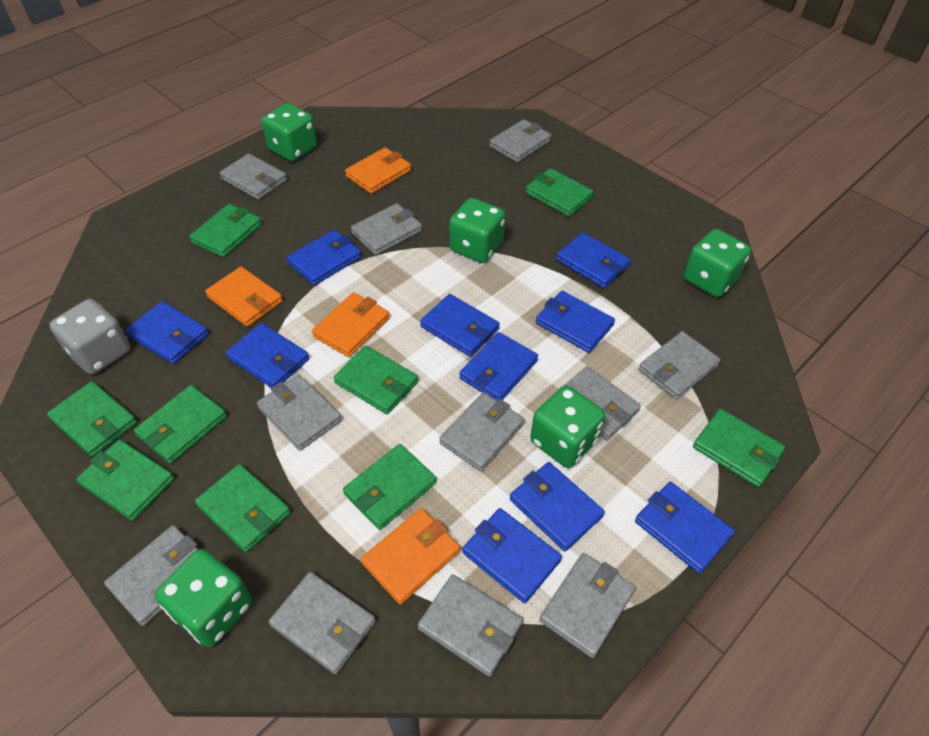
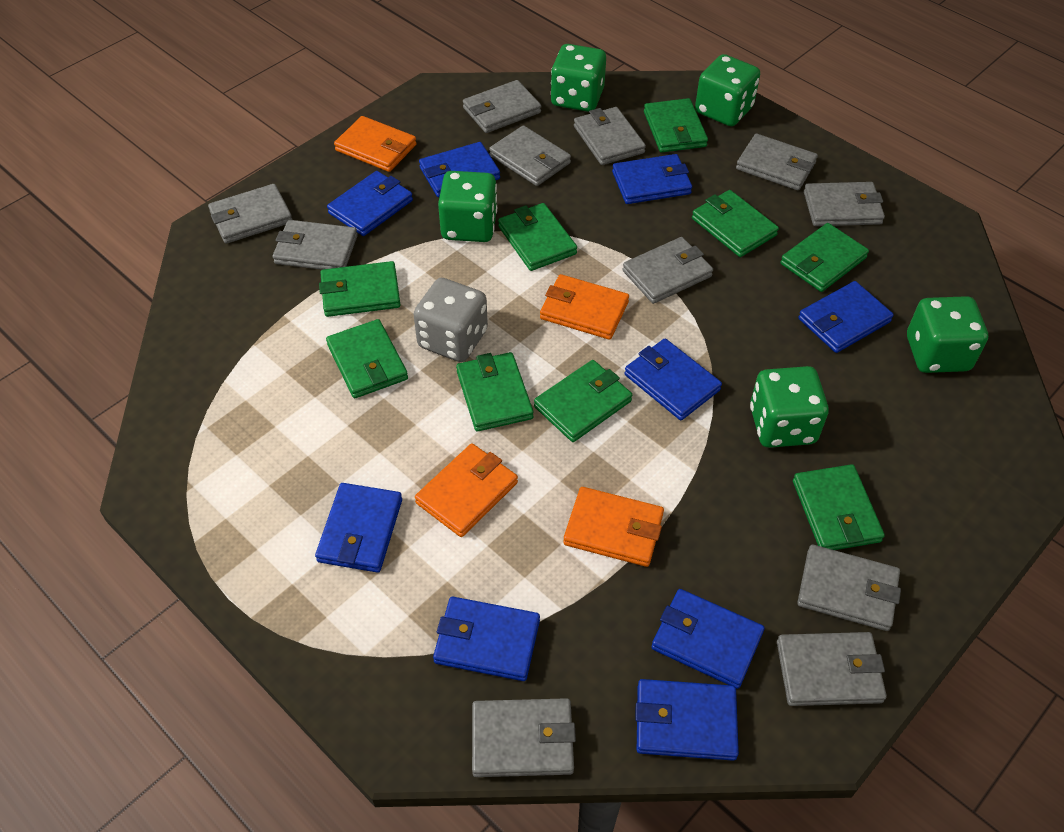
blue wallet: [125,301,209,364] [226,323,309,388] [287,230,362,286] [420,294,499,357] [459,332,538,401] [462,508,562,603] [510,462,605,551] [536,291,615,353] [556,232,631,288] [635,482,735,573] = 10 -> [315,483,402,573] [327,171,413,236] [419,142,500,197] [433,597,540,681] [612,154,692,204] [624,339,722,420] [635,679,739,761] [652,589,764,689] [798,281,894,353] = 9

